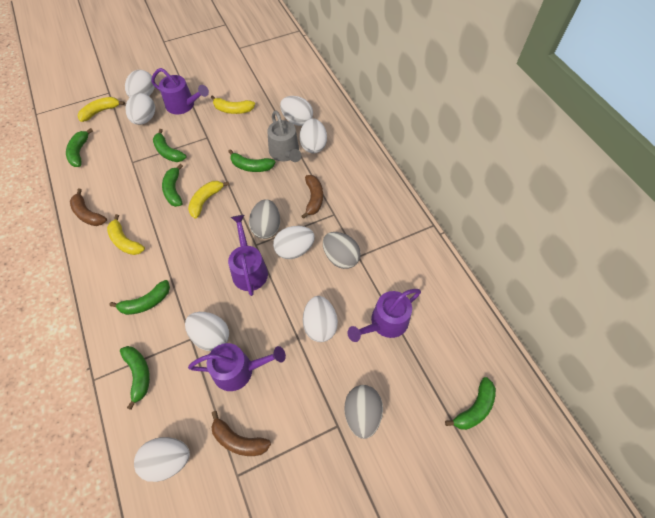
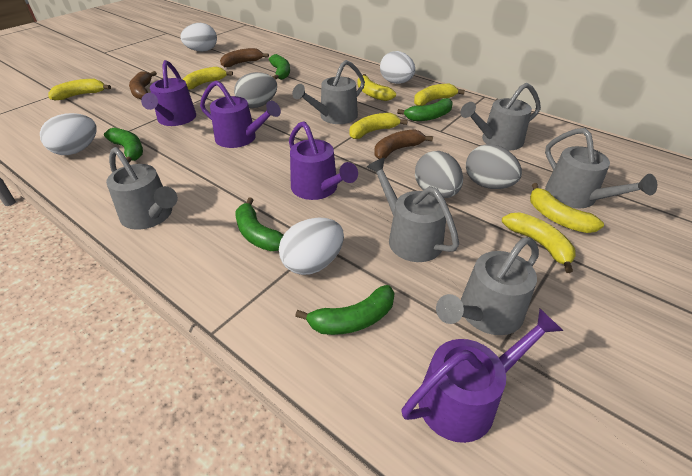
green banana: [66,128,93,167] [109,280,170,315] [120,346,150,410] [153,129,186,162] [162,164,183,207] [228,149,275,172] [445,377,496,430] = 7 -> [104,128,143,163] [236,198,283,251] [269,54,290,80] [295,285,395,335] [397,98,453,121] = 5
grey watering can: [267,111,302,162] = 1 -> [106,147,178,230] [292,60,365,124] [367,158,459,262] [436,237,539,335] [460,83,541,151] [545,128,657,208] = 6
white egg: [125,70,155,97] [125,93,155,125] [134,437,190,482] [185,312,229,351] [273,226,315,259] [280,96,313,126] [300,118,327,153] [303,296,338,342] = 8 -> [40,113,97,155] [180,23,217,52] [279,218,344,275] [380,51,415,84] = 4
yellow banana: [78,97,125,122] [107,214,145,255] [188,181,229,219] [211,95,255,114] = 4 -> [48,79,111,100] [183,67,233,90] [349,113,408,139] [357,74,396,101] [414,84,465,106] [502,212,576,273] [530,183,604,233] = 7

